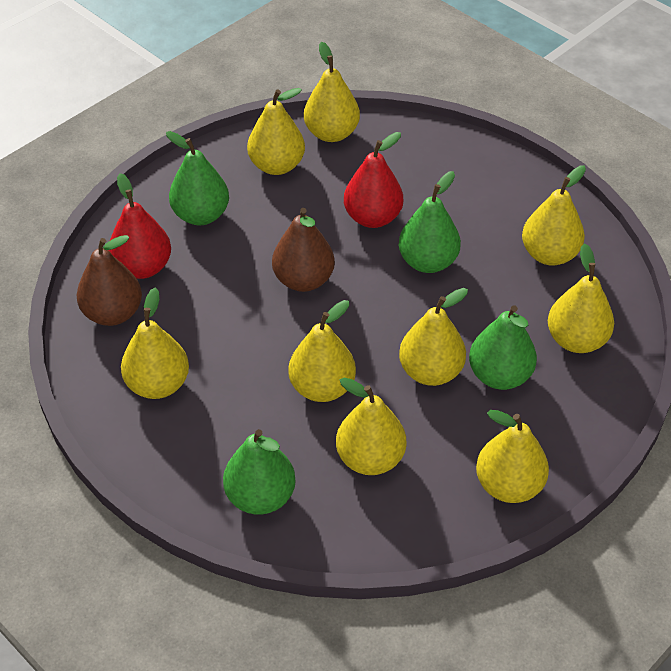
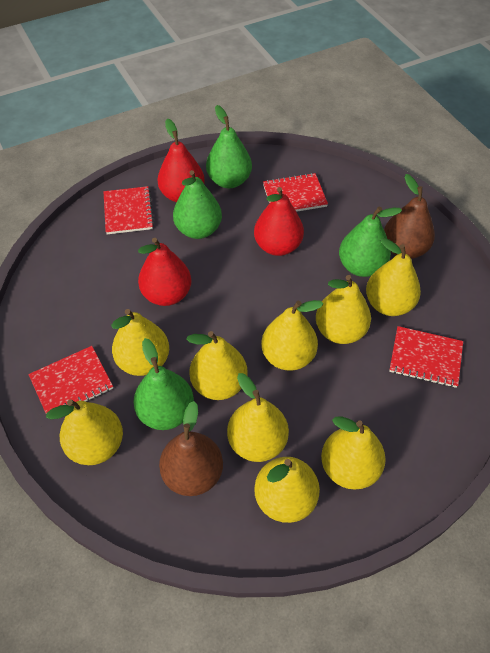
red notebook: none = 0 -> [28,346,113,413] [104,186,154,234] [263,173,328,212] [389,326,463,388] = 4
red pear: [108,173,171,279] [344,132,403,228] = 2 -> [138,238,191,306] [158,118,205,202] [254,187,304,256] = 3

